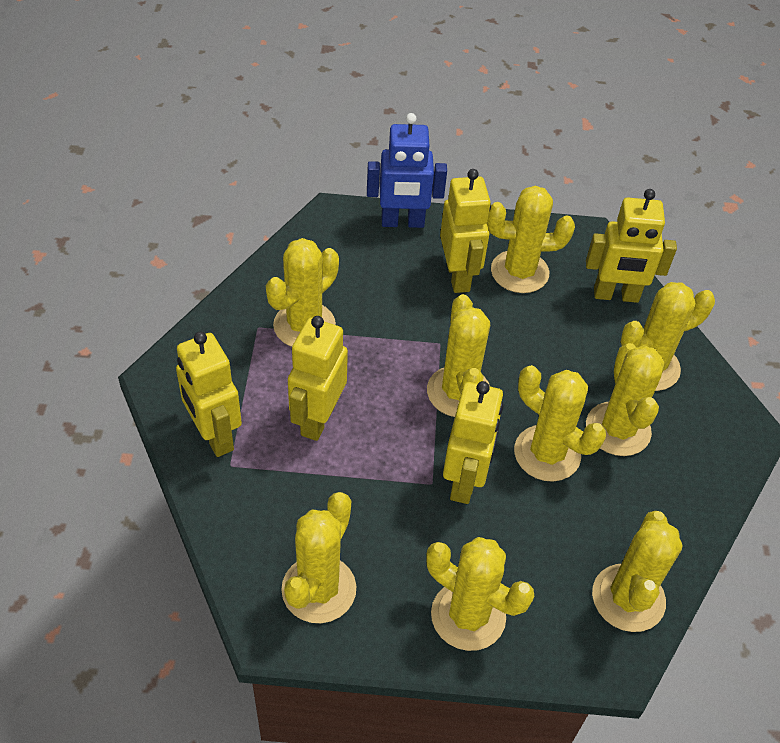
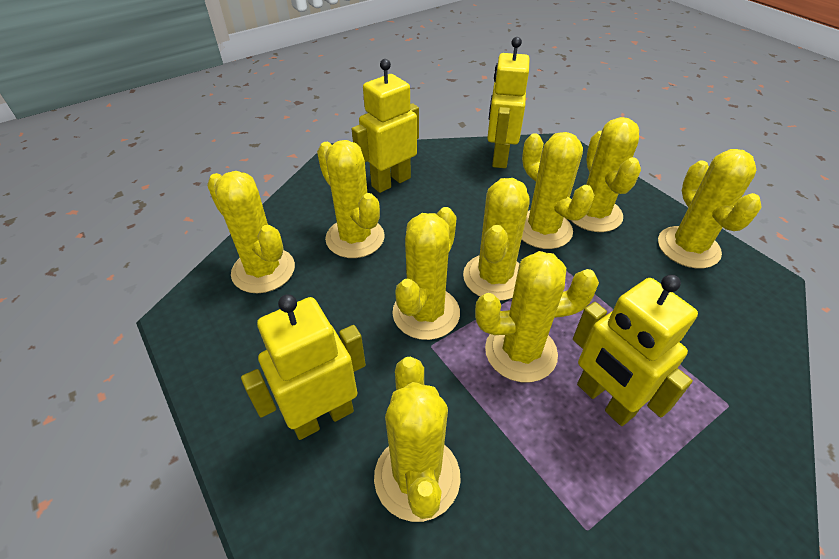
blue robot: [367,113,447,228] = 1 -> none = 0
yellow robot: [176,332,242,457] [288,316,348,441] [440,169,491,293] [443,381,504,504] [586,189,677,303] = 5 -> [241,294,366,440] [352,59,419,193] [487,37,530,168] [573,274,698,426] = 4

